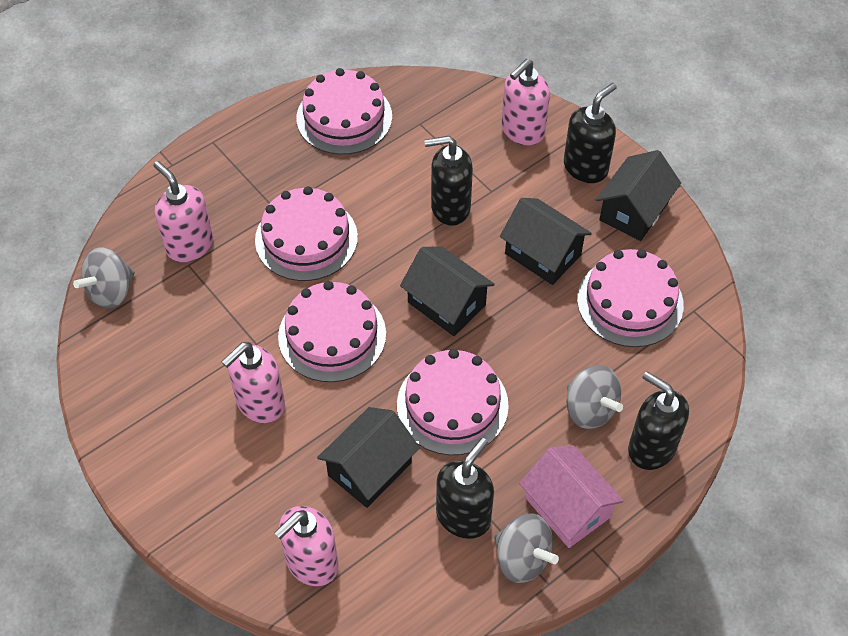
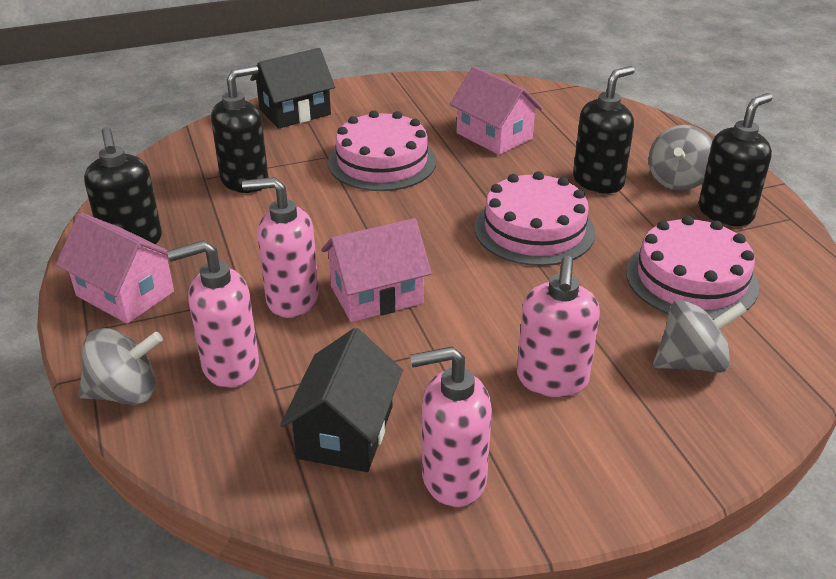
black house: [317,407,420,508] [400,246,495,336] [500,198,592,285] [596,150,681,241] = 4 -> [250,48,335,129] [280,328,403,472] = 2
pink cake: [255,186,358,281] [278,281,386,382] [296,68,392,155] [397,349,509,455] [577,249,684,347] = 5 -> [328,110,436,191] [474,171,596,266] [626,216,759,320] = 3
pink house: [519,445,624,548] = 1 -> [56,213,174,324] [321,218,432,322] [450,66,543,155] = 3

